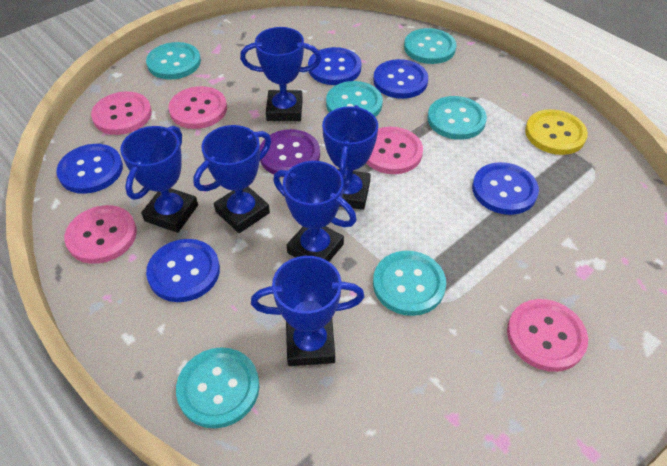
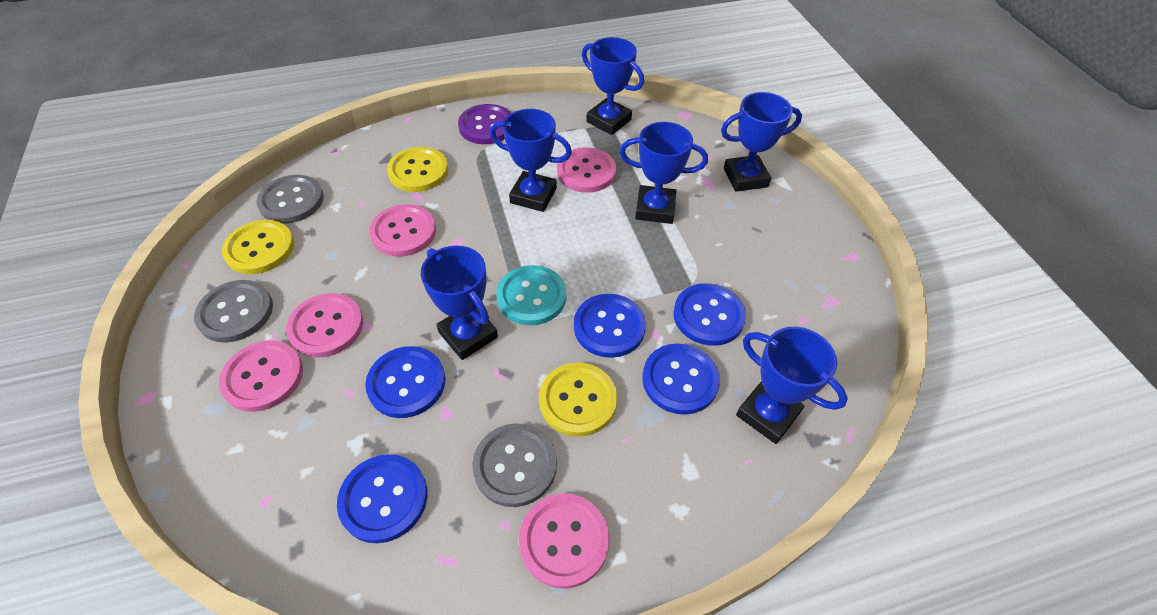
grey button: none = 0 -> [194,280,273,343] [257,175,324,224] [472,423,557,507] = 3
turquoise button: [146,42,201,80] [176,348,259,428] [326,81,383,117] [373,251,446,316] [404,28,457,64] [427,96,487,140] = 6 -> [496,265,566,325] = 1
yellow button: [525,109,588,155] = 1 -> [222,220,294,274] [387,147,448,192] [539,363,617,436] = 3

